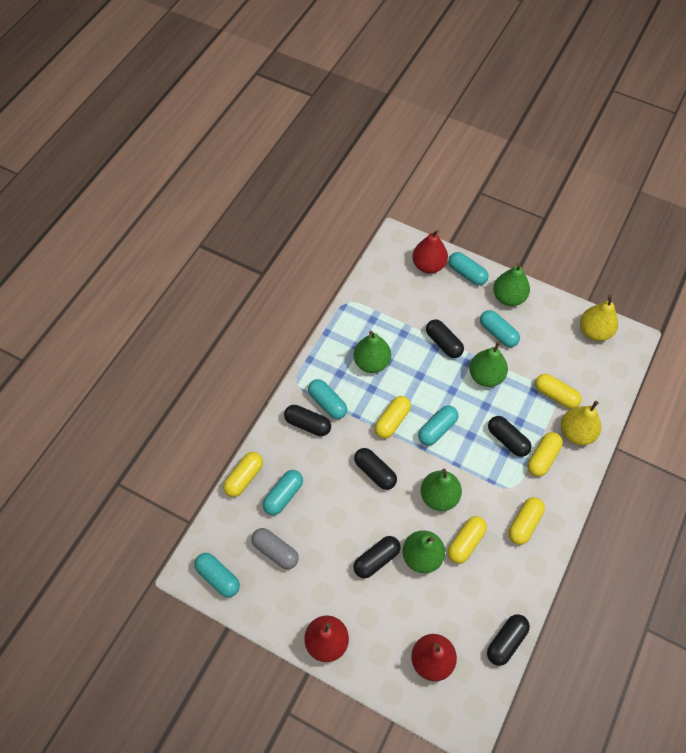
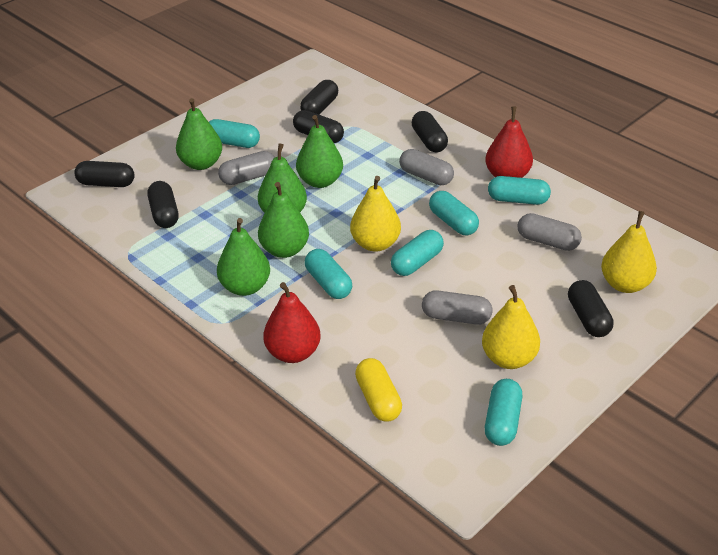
grey capsule: [251,528,299,569] = 1 -> [218,151,275,185] [399,149,454,185] [422,290,492,325] [517,213,582,251] = 4
red pear: [304,616,349,662] [411,634,457,681] [413,229,448,274] = 3 -> [263,282,321,363] [485,106,533,178] = 2
yellow capsule: [223,452,263,497] [374,396,411,439] [448,516,487,564] [509,497,545,545] [528,432,563,477] [535,374,582,409] = 6 -> [355,358,402,422] = 1
yellow pear: [561,401,601,445] [580,295,618,341] = 2 -> [350,176,401,252] [482,285,540,369] [601,211,657,293] = 3

